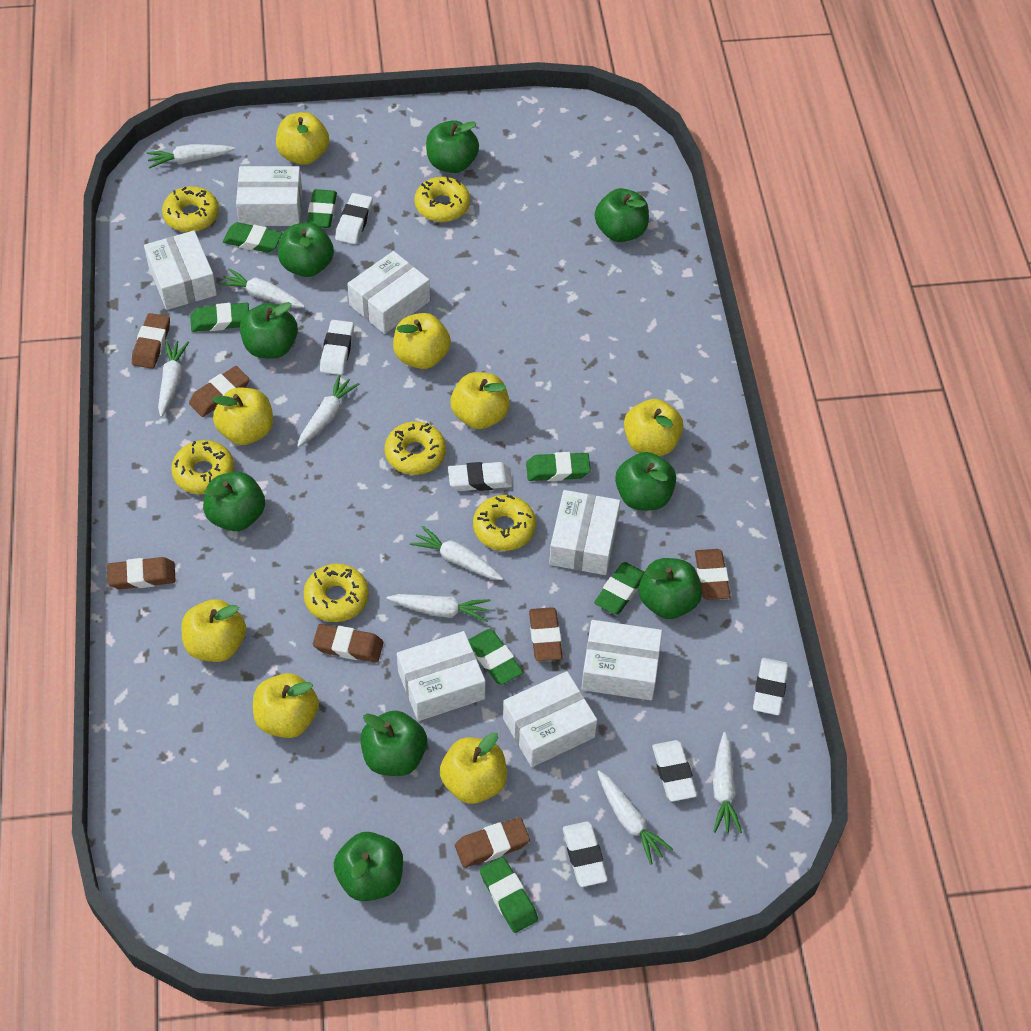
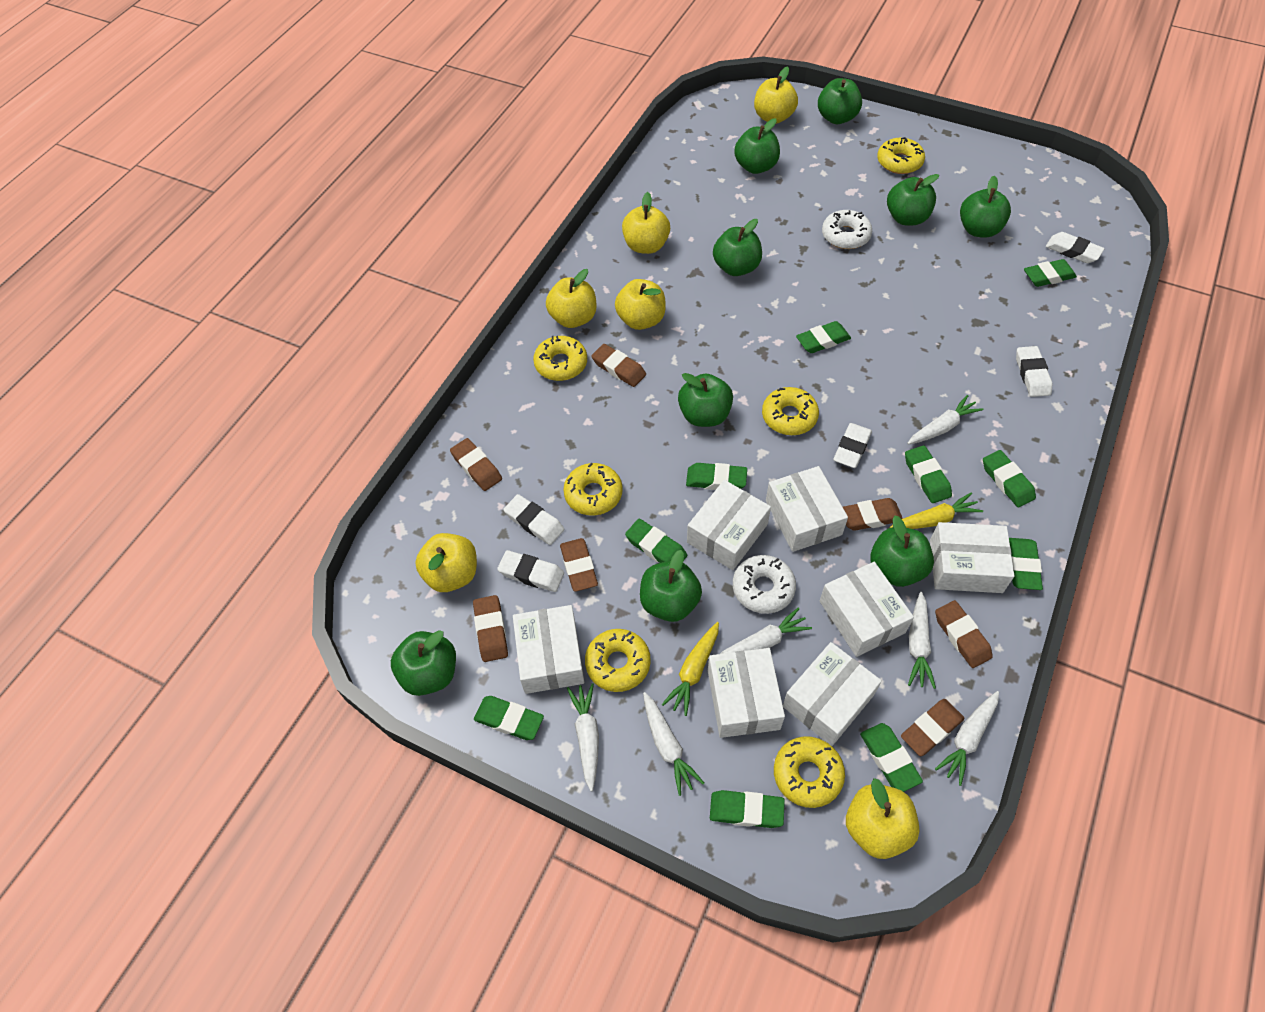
green eraser: [190,302,249,332] [223,222,282,253] [307,189,337,228] [468,629,523,685] [480,857,538,933] [526,452,591,481] [594,562,644,615] = 7 -> [474,696,544,740] [625,519,687,563] [686,463,747,490] [710,790,785,828] [796,321,851,353] [860,723,923,792] [905,445,952,503] [983,450,1036,508] [1009,538,1043,590] [1024,259,1077,287] = 10
white carrot: [147,144,235,168] [158,340,189,417] [218,268,305,308] [297,375,360,447] [387,594,491,622] [410,526,503,580] [598,771,673,865] [713,732,742,833] = 8 -> [567,683,599,791] [643,692,704,796] [720,607,812,654] [907,395,984,445] [908,592,936,689] [935,691,999,786] = 6
white donut: none = 0 -> [733,555,796,614] [822,210,872,249] = 2
white eraser: [320,320,354,375] [335,193,373,244] [448,462,512,491] [563,821,608,887] [652,740,697,801] [753,658,788,715] = 6 -> [497,550,564,592] [503,494,564,545] [833,423,872,468] [1016,346,1052,397] [1046,232,1104,263] = 5
yellow apple: [181,599,246,662] [212,387,273,445] [253,673,319,738] [276,112,329,165] [393,313,451,369] [440,732,507,804] [450,372,510,429] [624,399,684,456] = 8 -> [415,533,477,592] [546,269,596,328] [615,279,666,330] [622,192,670,254] [754,66,798,124] [846,778,919,859] = 6
yellow carrot: none = 0 -> [662,622,719,716] [889,492,983,529] = 2

